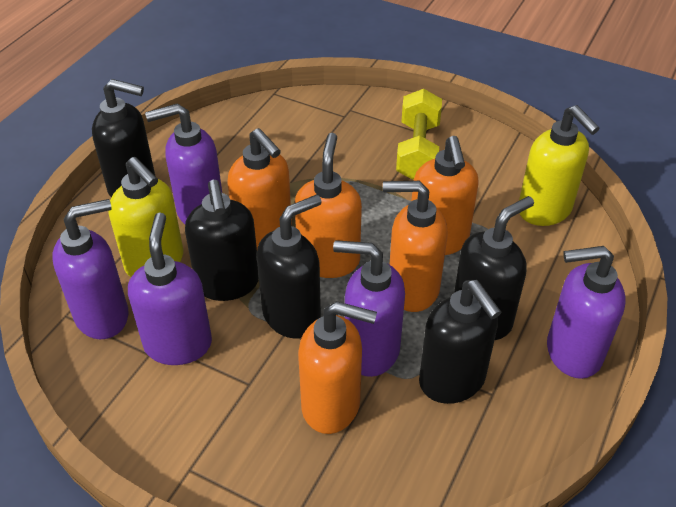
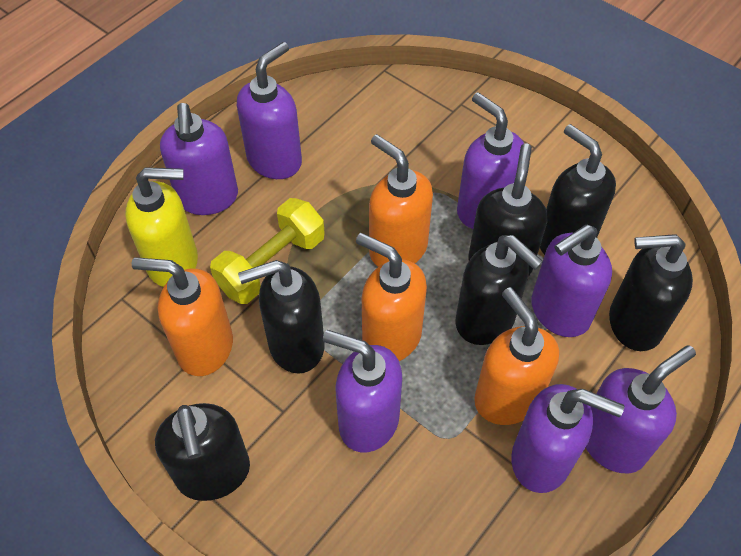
black soap dispenser: [92,79,155,198] [185,180,259,301] [257,194,322,339] [419,280,501,404] [454,196,534,340] = 5 -> [155,403,250,501] [238,260,325,374] [456,235,543,345] [468,143,547,276] [540,124,616,255] [609,234,693,351] = 6
orange soap dispenser: [227,128,292,248] [295,133,362,278] [298,301,377,434] [383,181,448,312] [411,136,479,255] = 5 -> [131,257,233,376] [356,233,427,361] [369,134,433,267] [474,287,559,425] = 4
purple soap dispenser: [52,199,129,339] [128,213,212,365] [145,103,222,224] [333,240,405,377] [547,246,626,379] = 5 -> [160,103,238,215] [237,42,302,179] [323,330,402,452] [457,92,524,229] [511,384,624,493] [531,225,612,337] [586,345,696,473] = 7
yellow soap dispenser: [108,157,183,277] [519,105,600,226] = 2 -> [125,167,198,287] = 1

